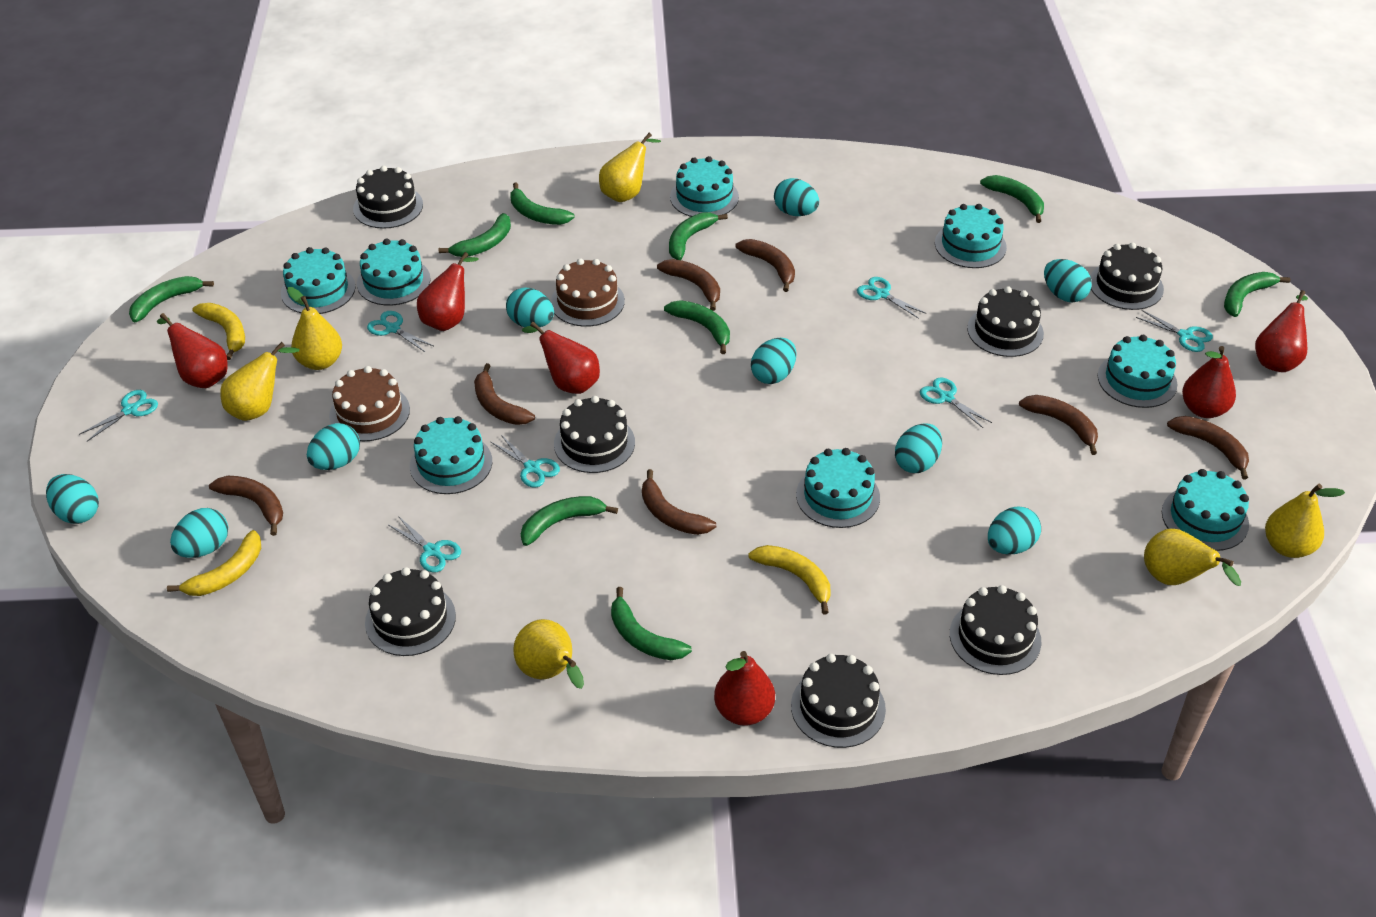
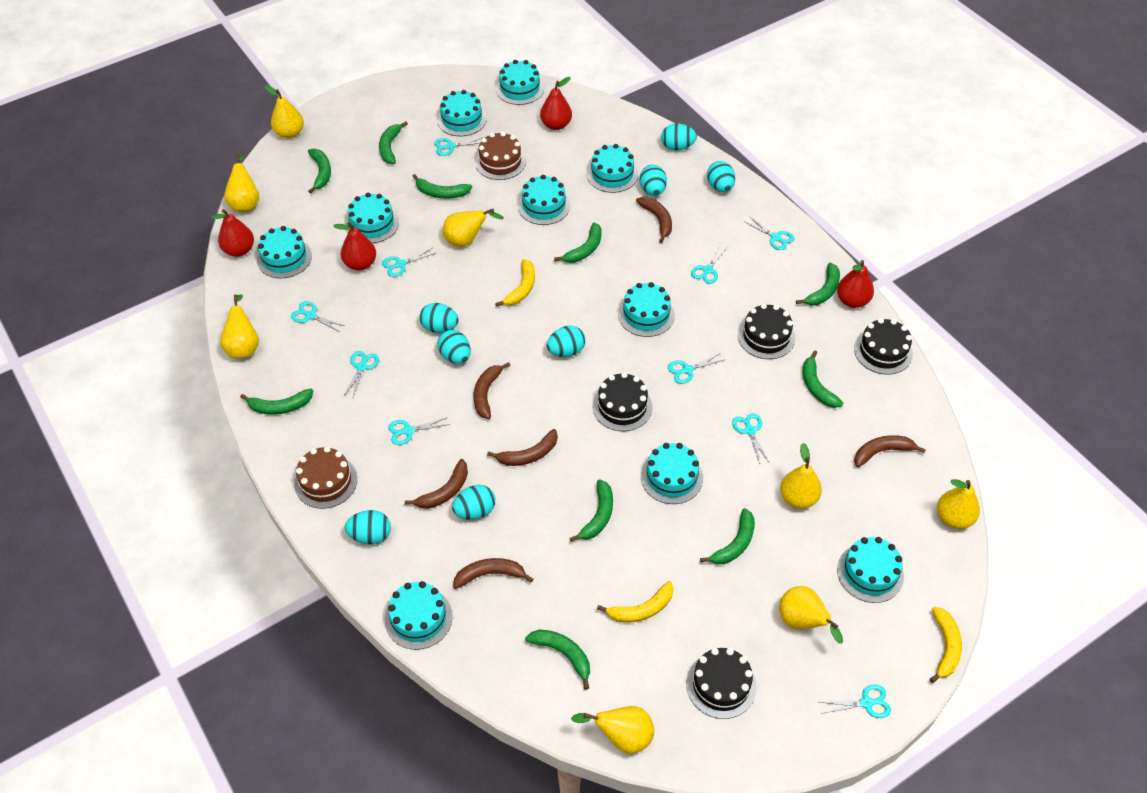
black cake: [353,166,423,229] [365,567,456,656] [554,396,635,473] [791,654,886,748] [950,585,1042,675] [967,286,1044,357] [1090,242,1164,310] = 7 -> [593,372,652,431] [686,648,756,719] [738,304,795,359] [854,318,913,374] = 4
brown banana: [209,476,283,536] [474,363,535,425] [642,469,716,535] [657,259,720,311] [735,239,795,292] [1019,395,1098,455] [1167,416,1249,479] = 7 -> [405,459,468,509] [453,558,533,589] [474,362,510,419] [487,429,558,466] [636,197,672,243] [854,435,926,467] = 6
green banana: [129,276,214,323] [439,213,511,257] [510,182,575,225] [521,496,618,546] [611,587,692,660] [664,300,730,354] [669,212,728,260] [980,175,1044,223] [1224,272,1291,317] = 9 -> [240,389,313,415] [308,149,331,193] [379,121,408,164] [412,174,472,199] [525,630,590,690] [554,222,602,263] [570,479,613,542] [700,508,755,564] [796,263,840,305] [803,351,843,408] = 10
red pear: [157,313,228,388] [417,252,479,331] [522,322,600,394] [714,651,775,726] [1182,346,1236,418] [1255,290,1308,372] = 6 -> [211,209,254,257] [334,222,376,271] [540,77,572,130] [837,260,874,308] = 4
turquoise cake: [281,247,355,314] [357,239,431,306] [410,416,492,494] [670,156,739,217] [796,448,880,528] [935,204,1007,268] [1098,335,1177,408] [1162,469,1249,551] = 8 -> [257,226,312,279] [346,193,399,243] [385,581,453,650] [437,90,487,136] [496,60,544,105] [518,175,570,225] [587,144,638,193] [618,282,675,337] [641,443,703,504] [837,537,904,603] = 10
turquoise egg: [46,474,99,524] [170,508,228,558] [307,423,360,470] [506,287,554,327] [751,338,796,384] [774,178,819,216] [895,423,942,473] [988,507,1041,554] [1044,259,1092,303] = 9 -> [345,510,391,544] [419,303,459,333] [437,330,471,364] [452,485,495,520] [547,326,585,357] [639,165,667,196] [661,124,697,150] [707,161,735,192] = 8
turquoise scissors: [79,390,158,441] [367,311,434,352] [388,516,461,572] [491,435,560,488] [857,277,926,319] [920,377,992,428] [1136,310,1213,352] = 7 -> [291,301,345,332] [343,351,379,397] [382,248,436,277] [388,417,450,445] [434,138,482,156] [668,353,723,384] [691,246,727,284] [732,413,769,464] [744,216,794,250] [819,685,891,718] = 10
yellow pear: [220,342,300,421] [287,287,342,370] [513,619,584,689] [599,133,661,202] [1144,529,1241,586] [1265,484,1345,558] = 6 -> [220,294,259,358] [224,153,259,212] [265,85,304,138] [443,209,504,247] [571,706,654,754] [779,586,843,644] [780,443,822,509] [937,479,980,529] = 8

